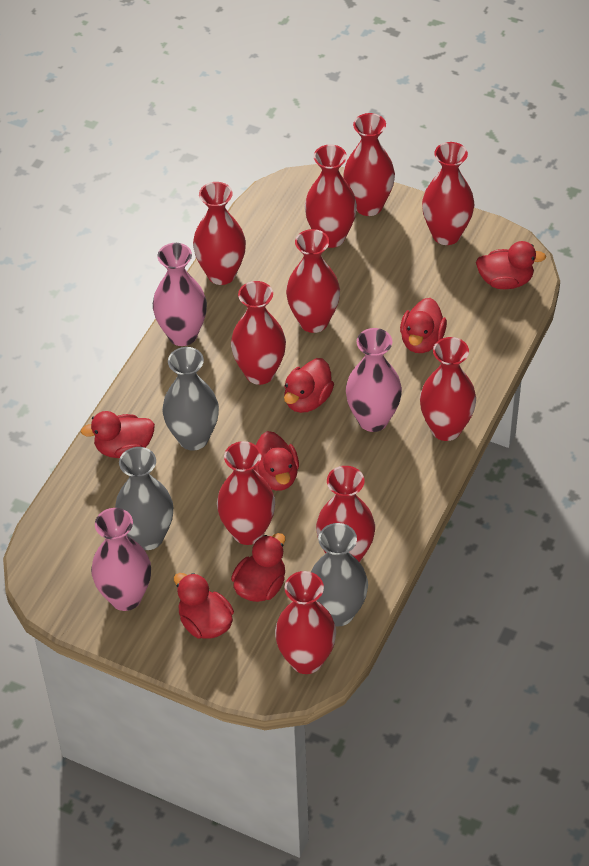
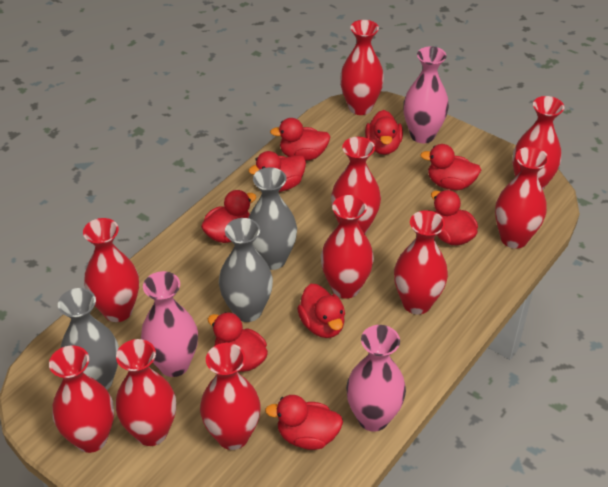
red duck: [81,411,155,458] [174,573,234,639] [231,533,285,602] [254,431,299,491] [284,358,334,413] [400,298,447,353] [476,241,546,289] = 7 -> [201,190,256,243] [208,312,268,372] [248,151,306,192] [265,395,343,450] [270,118,331,161] [297,284,345,338] [365,110,403,155] [420,144,481,190] [431,190,478,245] = 9

